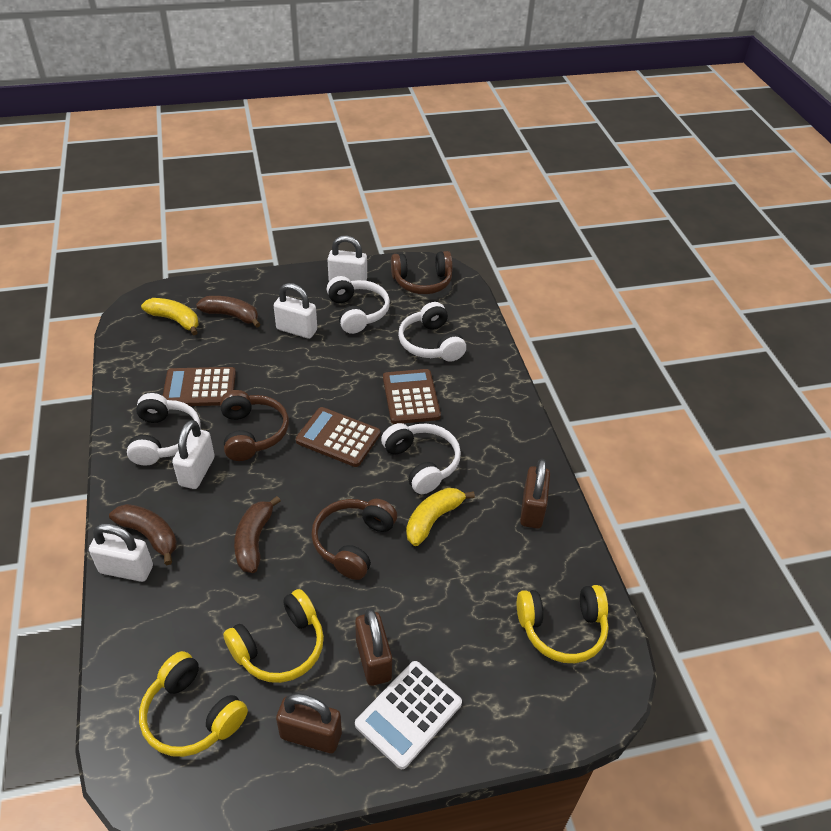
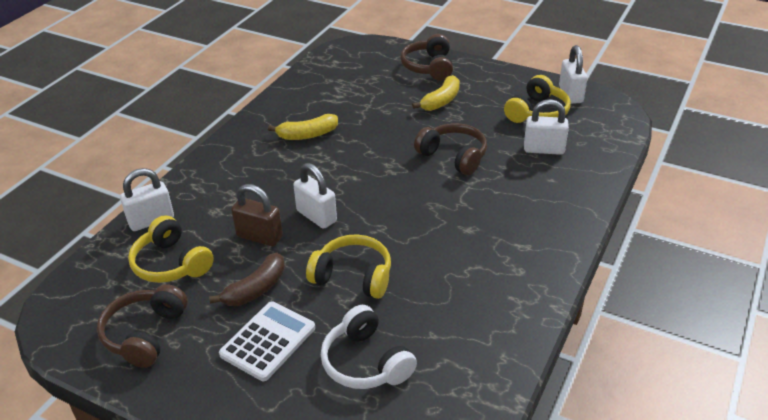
brown banana: [109,504,177,565] [196,296,261,328] [234,496,281,573] = 3 -> [209,253,285,306] = 1
brown calculator: [163,367,236,406] [296,407,380,467] [383,369,441,424] = 3 -> none = 0
brown padlock: [276,693,342,753] [355,608,392,686] [520,459,550,529] = 3 -> [231,184,283,246] = 1
white headphones: [127,393,201,466] [327,276,390,334] [381,423,461,494] [398,302,466,362] = 4 -> [321,305,417,389] = 1

